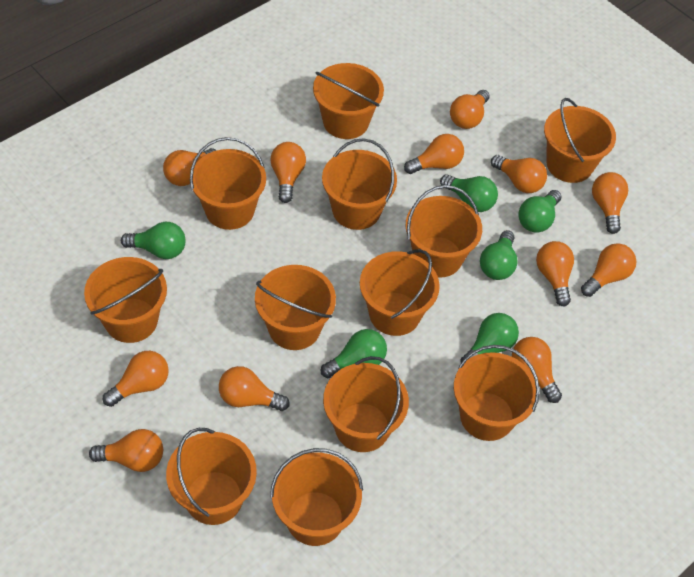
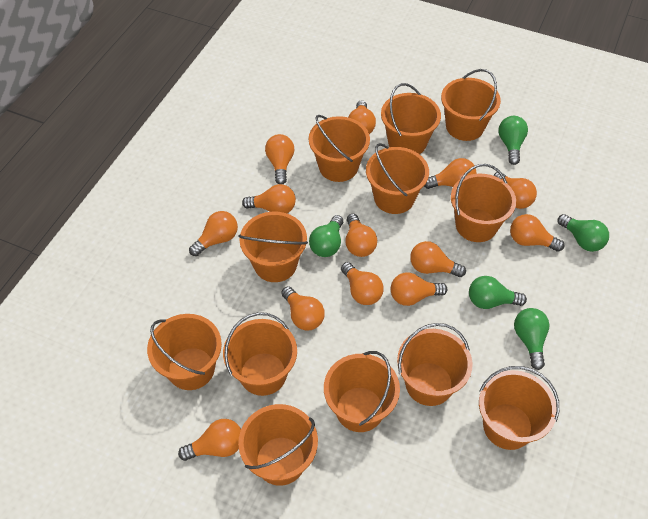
green light bulb: [121,222,186,259] [321,329,387,378] [440,174,498,212] [460,313,519,363] [480,230,518,280] [518,190,562,233] = 6 -> [309,215,343,257] [469,276,527,309] [498,116,528,165] [514,308,549,370] [558,214,609,252] = 5
orange light bulb: [89,429,163,472] [103,351,169,407] [163,148,216,186] [219,366,290,411] [270,142,306,203] [404,134,464,174] [450,90,490,129] [491,155,547,193] [512,337,562,403] [536,241,574,307] [581,243,636,297] [592,172,628,234] = 12 -> [178,419,241,461] [189,211,238,256] [242,184,296,213] [265,134,294,184] [281,286,325,330] [341,262,383,305] [346,214,377,257] [348,100,376,134] [391,272,447,306] [410,241,466,277] [424,158,477,189] [493,172,537,209] [510,214,565,252] = 13

